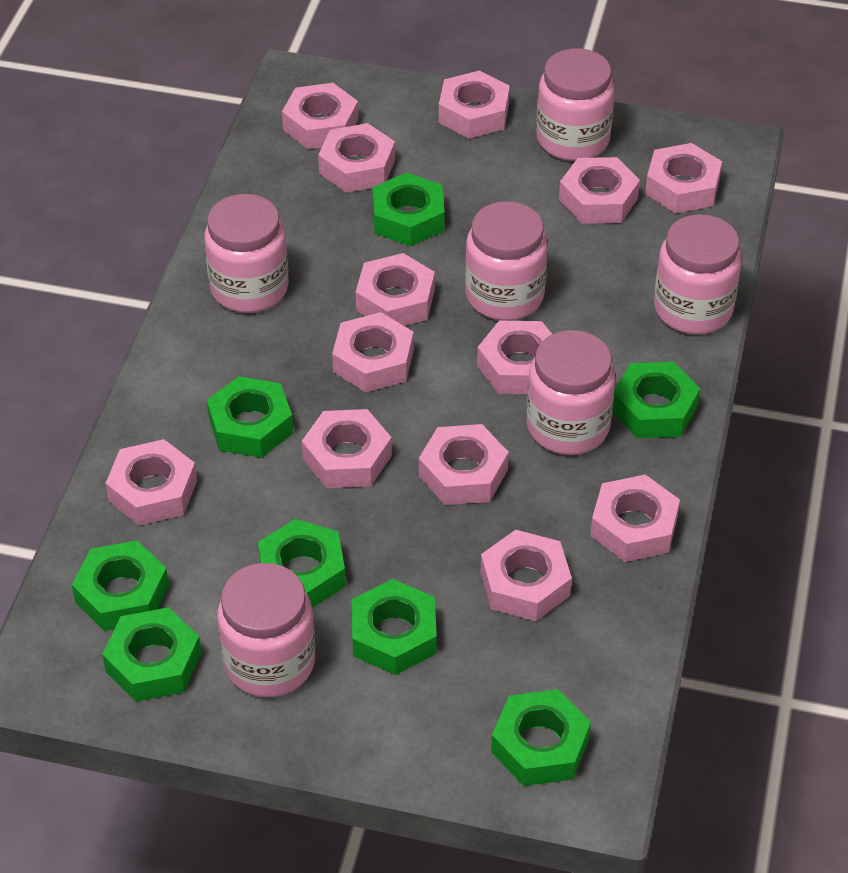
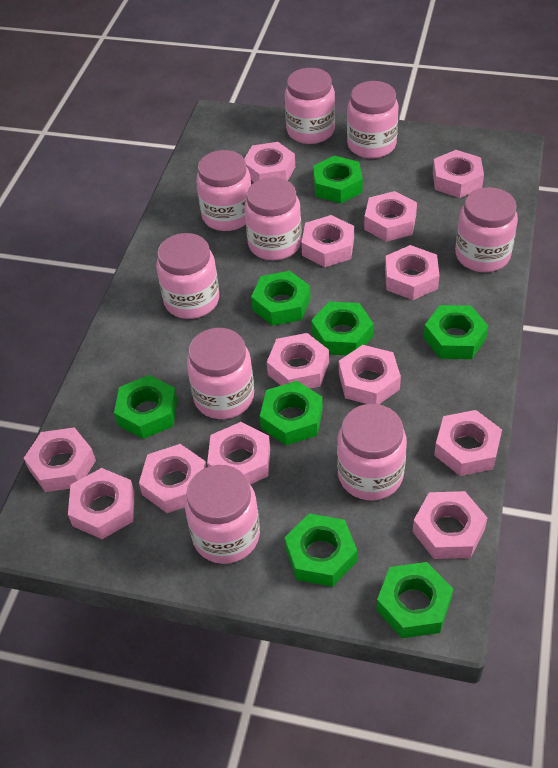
pink jar: [204,194,289,313] [217,563,315,697] [465,201,548,321] [526,330,615,455] [536,48,615,161] [654,214,742,334] = 6 -> [156,233,219,319] [185,465,260,564] [187,328,254,419] [196,150,251,231] [244,177,302,260] [285,68,335,144] [337,404,407,500] [347,81,399,159] [455,187,518,272] = 9

